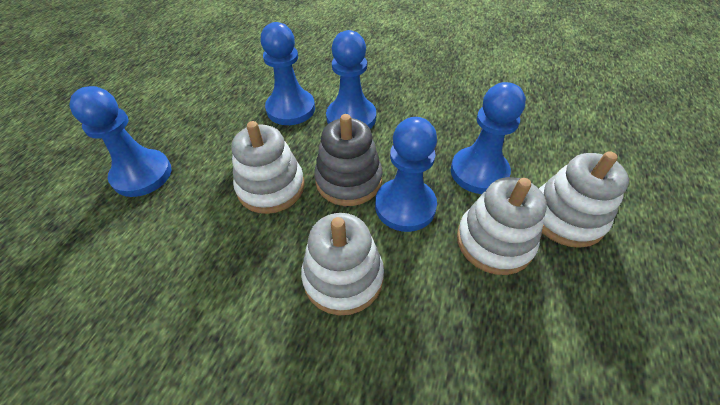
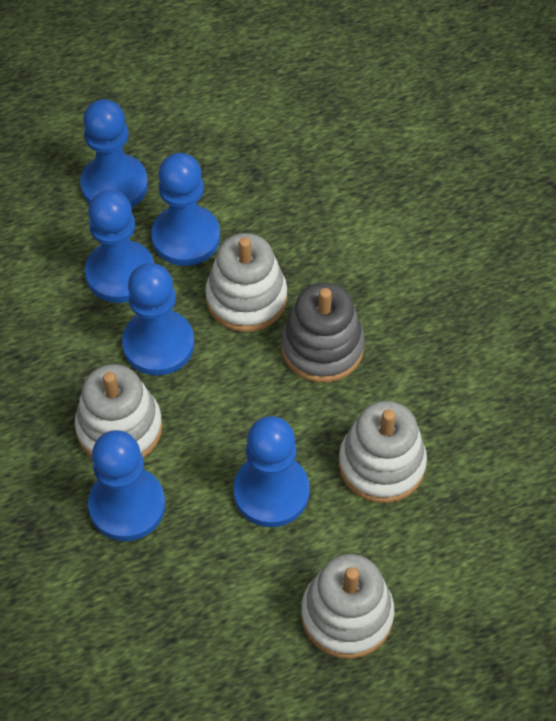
blue pawn: [69,86,171,197] [261,22,315,125] [326,30,376,129] [375,117,437,232] [451,82,526,194] = 5 -> [80,99,148,208] [85,190,154,303] [88,430,165,541] [122,263,194,376] [151,153,220,266] [233,416,310,527] = 6

